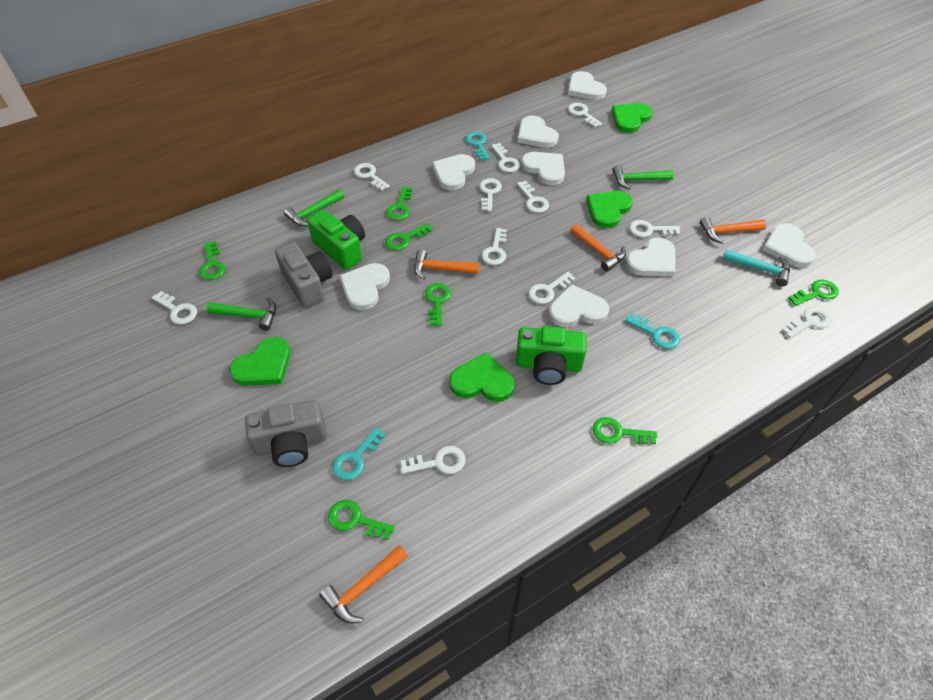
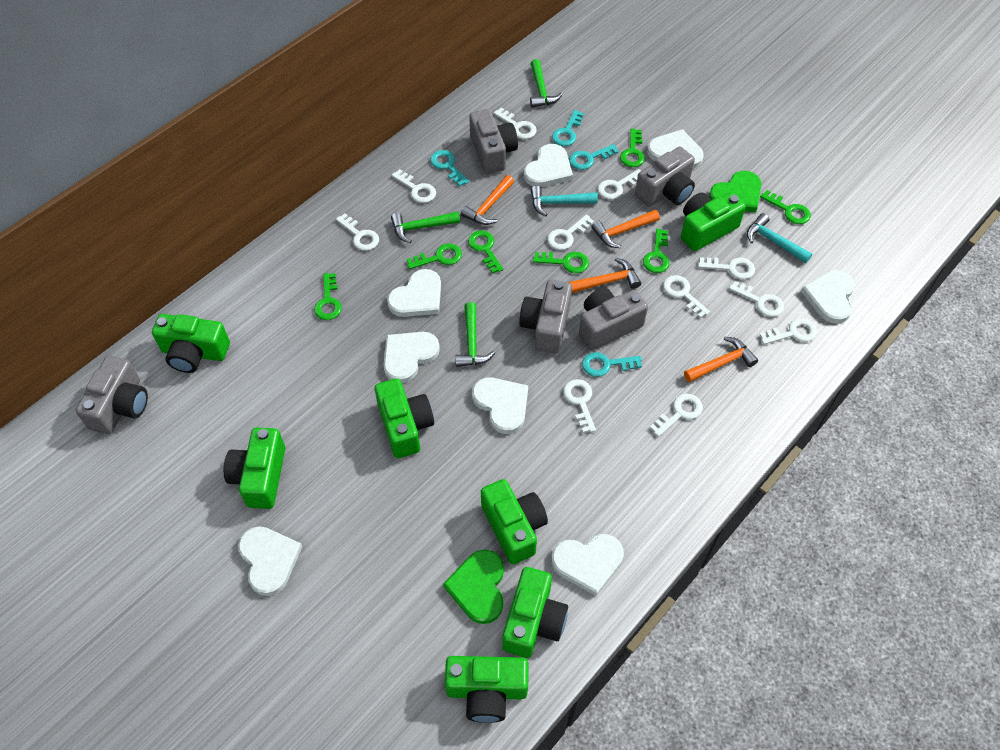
green camera: [307,210,365,270] [516,326,587,385] = 2 -> [152,314,230,373] [224,427,285,509] [375,378,434,458] [445,656,529,723] [481,479,548,564] [502,567,568,658] [681,192,746,251] = 7
green heart: [229,337,291,386] [449,353,515,402] [586,191,633,228] [611,103,653,133] = 4 -> [443,550,504,624] [709,171,761,212] = 2
grey camera: [245,400,327,467] [275,242,333,308] = 2 -> [76,356,148,434] [469,109,518,174] [519,280,572,354] [579,288,648,350] [635,147,695,207] = 5
turquoise hammer: [723,249,790,286] = 1 -> [531,185,598,216] [747,213,812,263] = 2
turquoise key: [333,427,386,480] [466,131,490,160] [625,313,680,349] = 3 -> [430,150,469,186] [552,110,584,146] [569,144,619,170] [582,352,642,377] = 4

